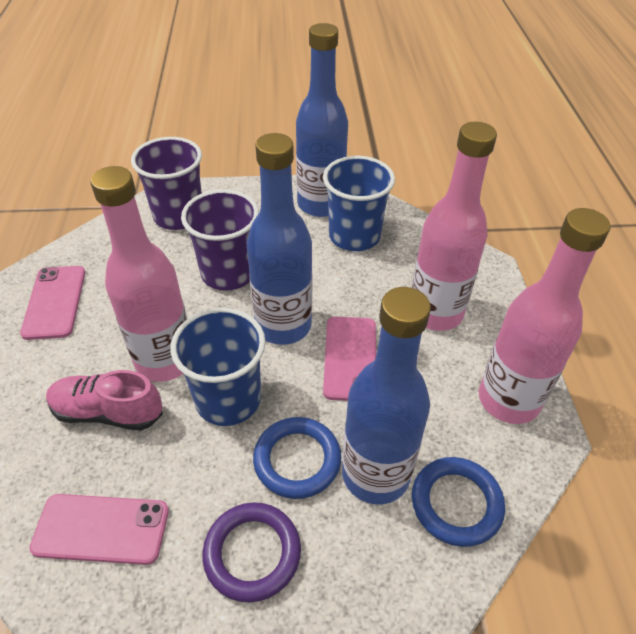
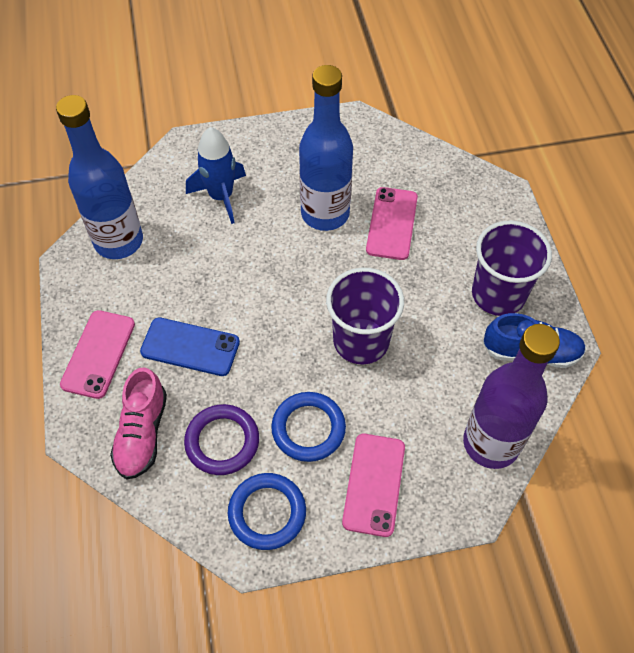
blue bottle: [247,133,312,345] [296,23,348,217] [342,287,431,504] = 3 -> [56,95,143,259] [299,65,353,231] = 2
blue cup: [171,308,266,426] [323,156,395,251] = 2 -> none = 0
blue phone: none = 0 -> [140,317,240,376] = 1
blue rocket: none = 0 -> [186,127,246,224] = 1
blue shoe: none = 0 -> [483,313,586,368] = 1
pink bottle: [90,166,187,382] [412,122,497,331] [479,208,610,424] = 3 -> none = 0
purple bottle: none = 0 -> [463,324,560,469] = 1

